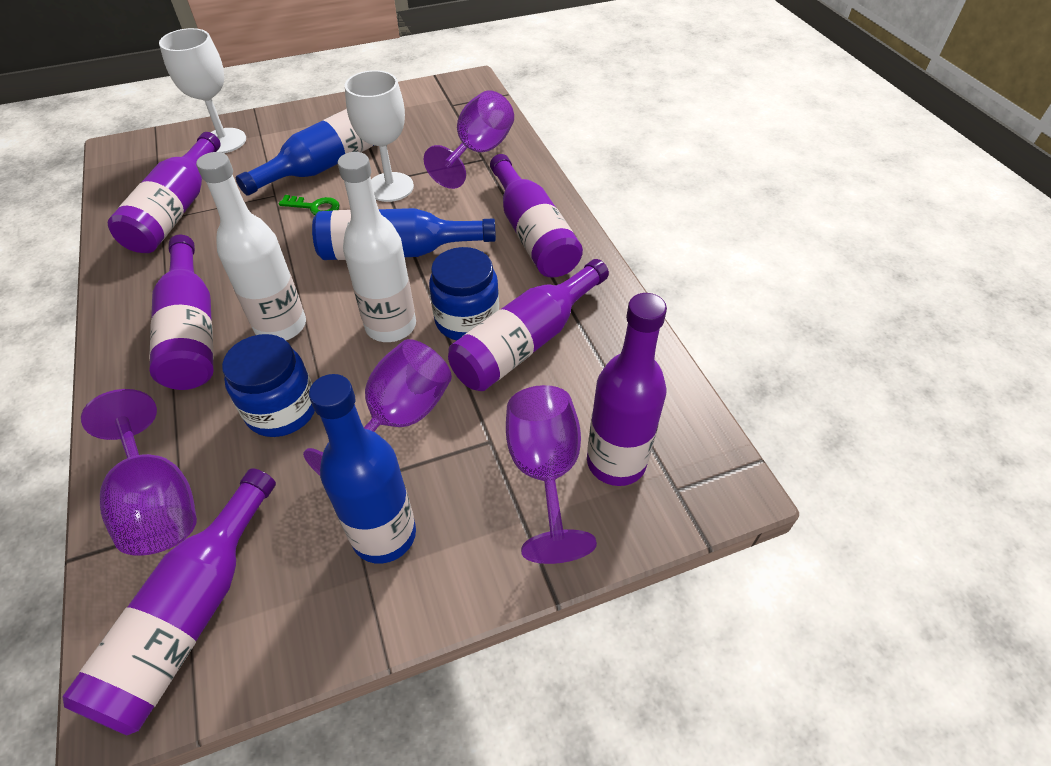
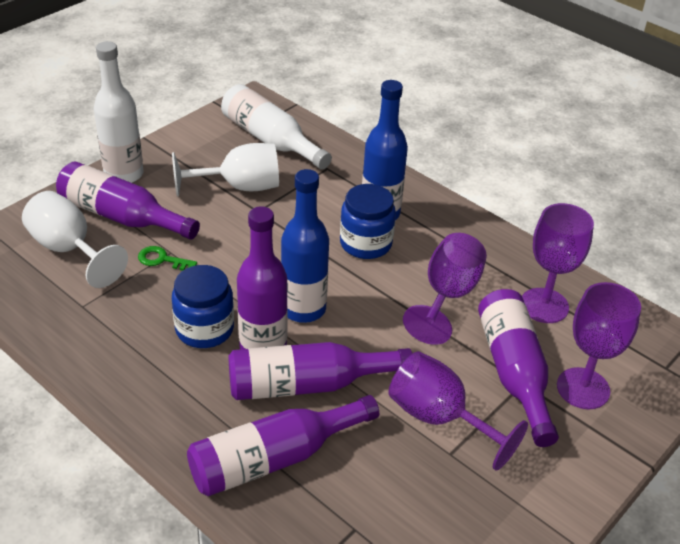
blue bottle: [236,109,374,196] [309,374,416,564] [312,208,496,260] = 3 -> [281,169,329,323] [362,80,408,220] = 2
purple bottle: [62,468,276,735] [108,132,221,253] [149,235,214,390] [448,259,609,391] [490,154,583,278] [587,293,667,486] = 6 -> [56,161,200,240] [187,395,379,496] [229,342,412,400] [237,206,288,349] [478,289,559,447] = 5

